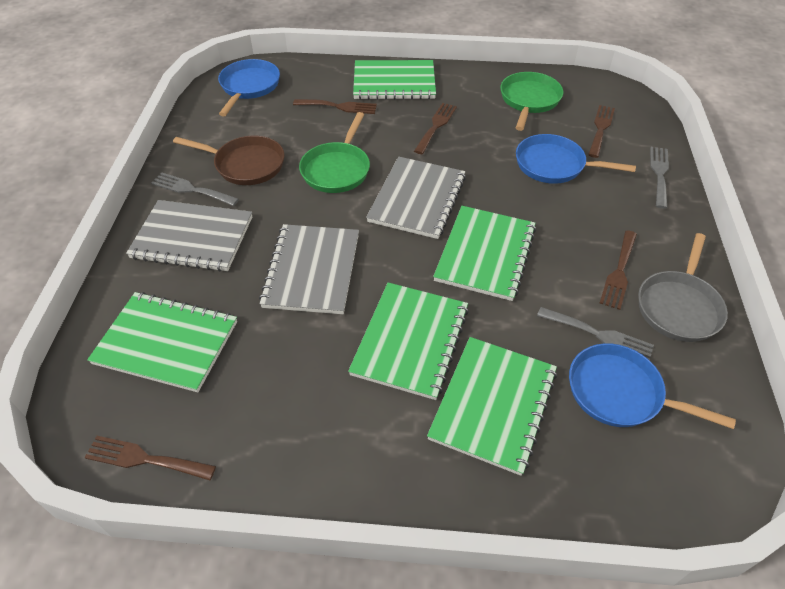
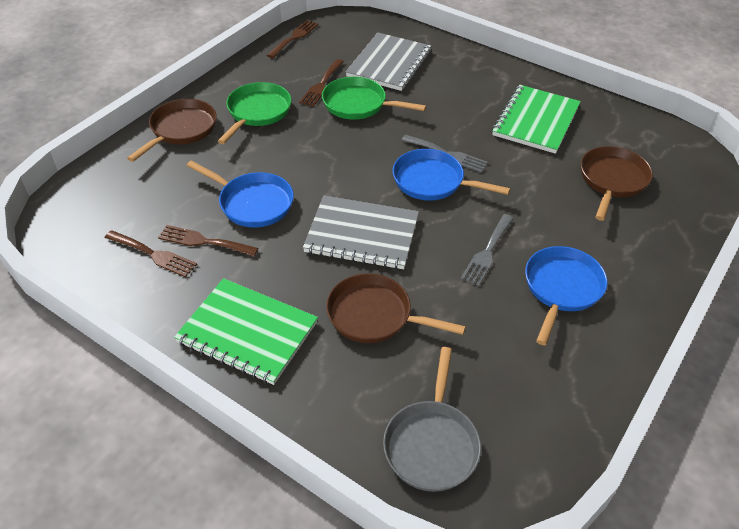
brown fork: [84,436,216,480] [293,99,377,114] [414,103,457,154] [588,105,615,158] [600,230,637,310] = 5 -> [105,230,197,277] [158,225,258,256] [267,20,318,58] [299,59,344,107] = 4
brown pan: [173,136,285,185] = 1 -> [127,99,217,162] [326,273,466,343] [581,146,653,221] = 3
green notebook: [87,292,237,392] [348,282,469,400] [353,60,436,100] [427,337,557,476] [433,206,536,301] = 5 -> [174,278,318,385] [492,85,581,154] = 2
grey fork: [151,173,239,206] [537,307,654,360] [650,147,669,209] = 3 -> [401,135,488,173] [460,214,514,286] = 2
grey notebook: [126,200,252,272] [259,224,359,314] [366,157,466,239] = 3 -> [303,196,419,269] [346,33,431,91] = 2

